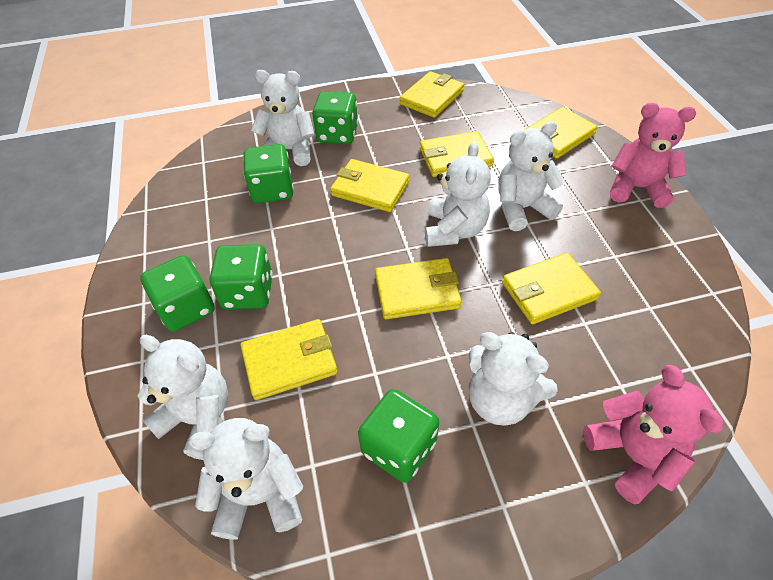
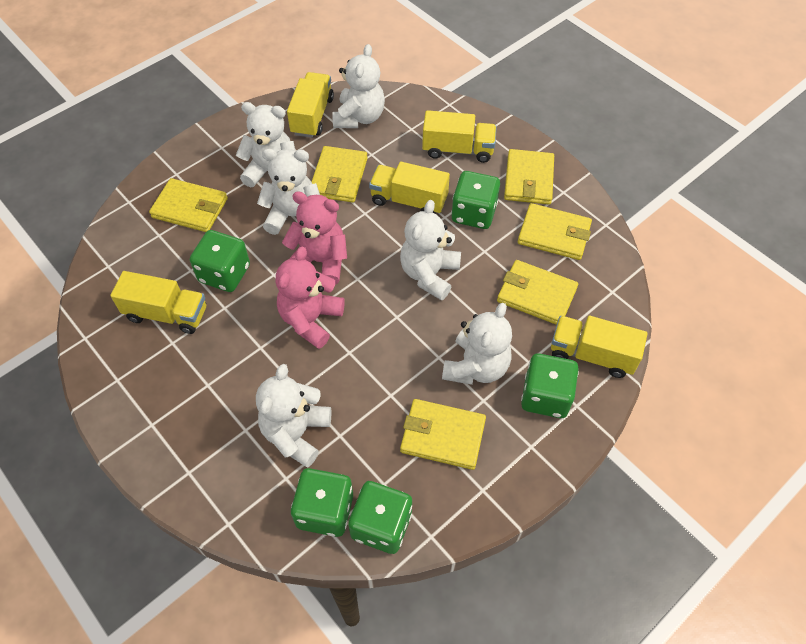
yellow truck: none = 0 -> [110,271,206,334] [287,72,334,138] [369,162,450,213] [422,110,497,163] [551,316,648,378] = 5
yellow wallet: [241,319,338,400] [330,159,409,212] [375,258,462,319] [400,71,464,118] [420,131,494,177] [502,253,601,324] [524,107,598,159] = 7 -> [149,178,228,232] [312,146,368,202] [400,399,486,470] [497,260,578,325] [504,149,554,205] [518,203,592,260] = 6

